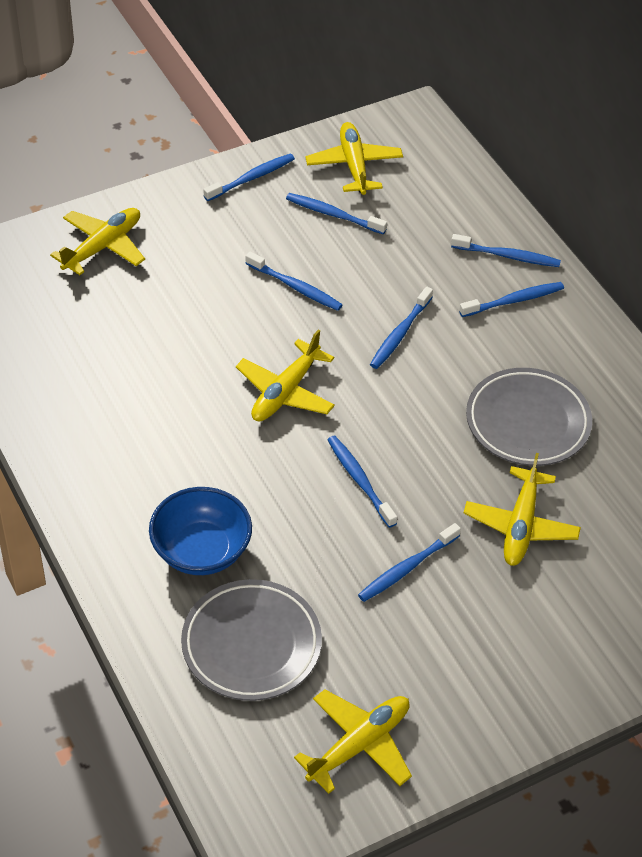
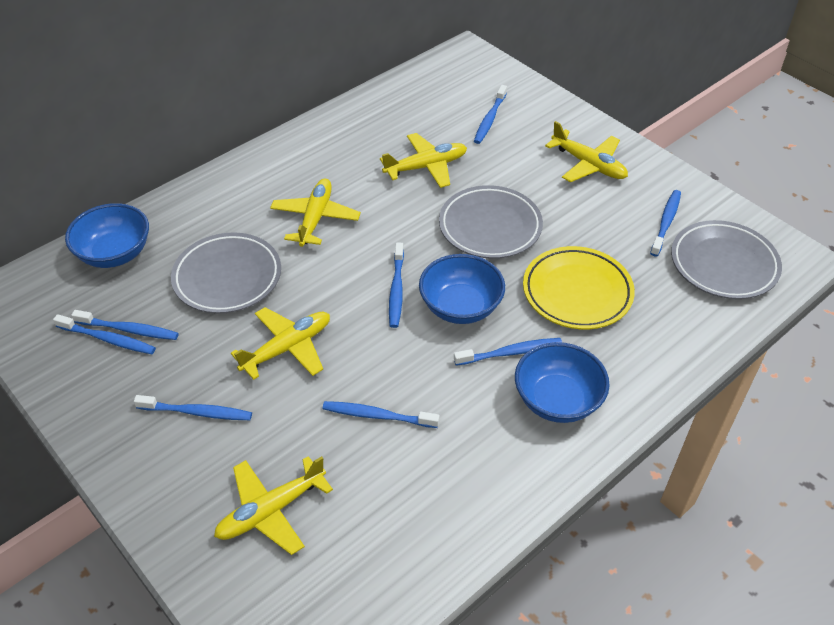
blue bowl: [149,487,252,575] = 1 -> [65,203,149,268] [419,254,505,324] [515,342,610,423] = 3
grey plate: [181,579,322,701] [466,368,592,466] = 2 -> [171,232,281,314] [439,185,543,259] [671,220,782,299] = 3
yellow plate: none = 0 -> [523,246,635,329] = 1

